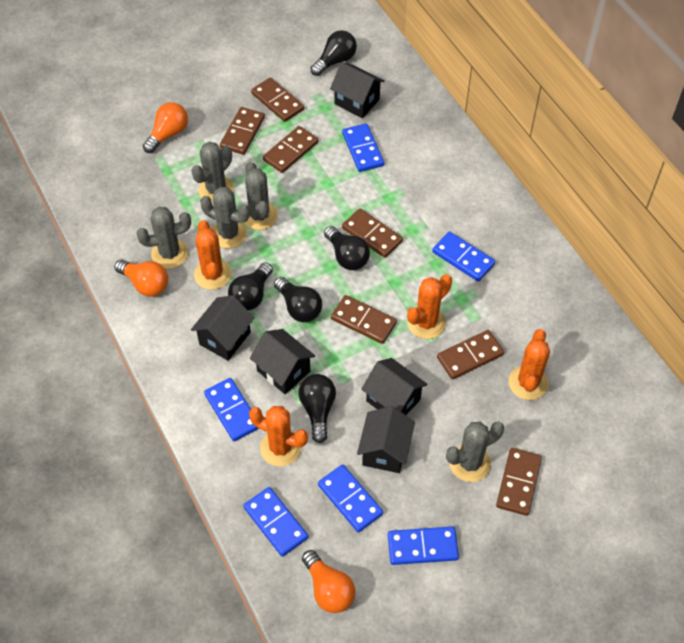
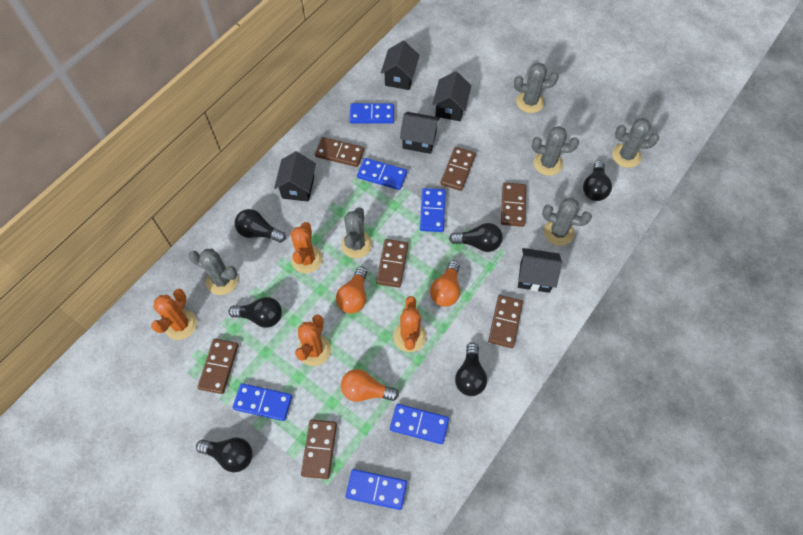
black light bulb: [228,262,273,311] [274,277,322,322] [299,374,336,443] [311,30,357,76] [324,226,370,270] = 5 -> [196,438,253,473] [229,297,282,328] [235,209,286,243] [449,223,503,252] [455,343,487,396] [583,161,612,201] = 6
grey cactus: [137,207,191,269] [191,142,234,204] [200,187,250,249] [244,162,278,230] [446,422,504,482] = 5 -> [188,249,238,295] [341,207,372,258] [514,63,559,113] [532,126,579,176] [542,198,592,246] [612,118,659,168] = 6

